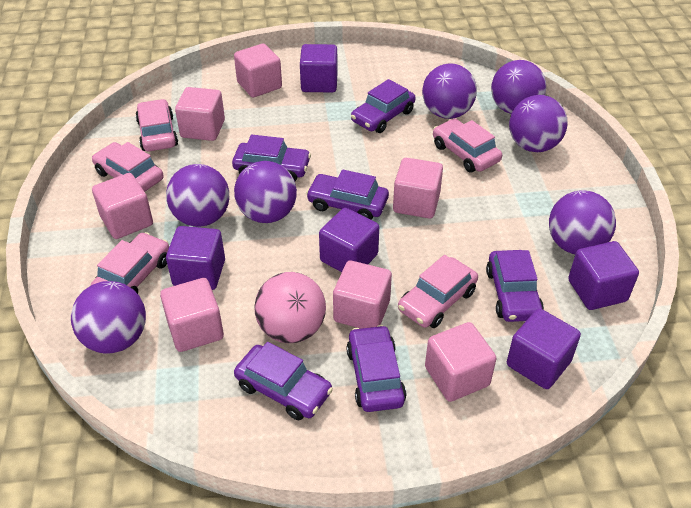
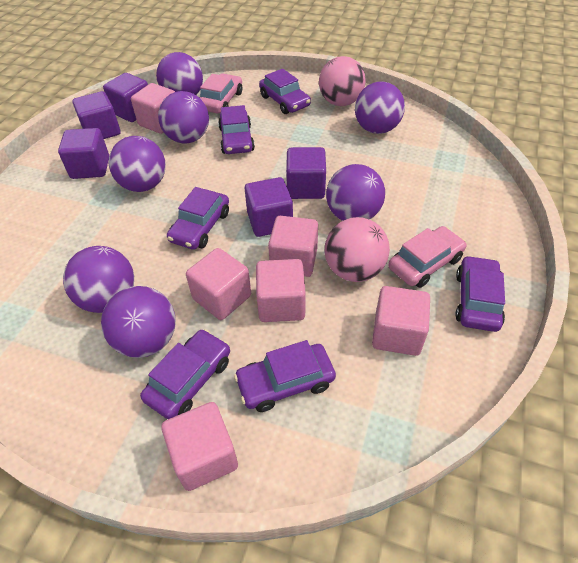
pink ball: [254,272,326,343] = 1 -> [319,56,366,106] [325,217,390,282] = 2
pink car: [91,232,169,294] [92,142,164,192] [135,99,178,151] [398,255,478,328] [433,119,502,172] = 5 -> [199,73,243,113] [388,226,466,288] = 2
pink cube: [92,173,153,239] [160,278,224,352] [175,87,225,141] [234,43,282,97] [333,260,392,329] [393,158,443,219] [425,322,497,402] = 7 -> [131,83,175,134] [161,402,238,491] [186,248,251,320] [256,259,306,322] [268,216,318,277] [372,286,430,356] = 6

